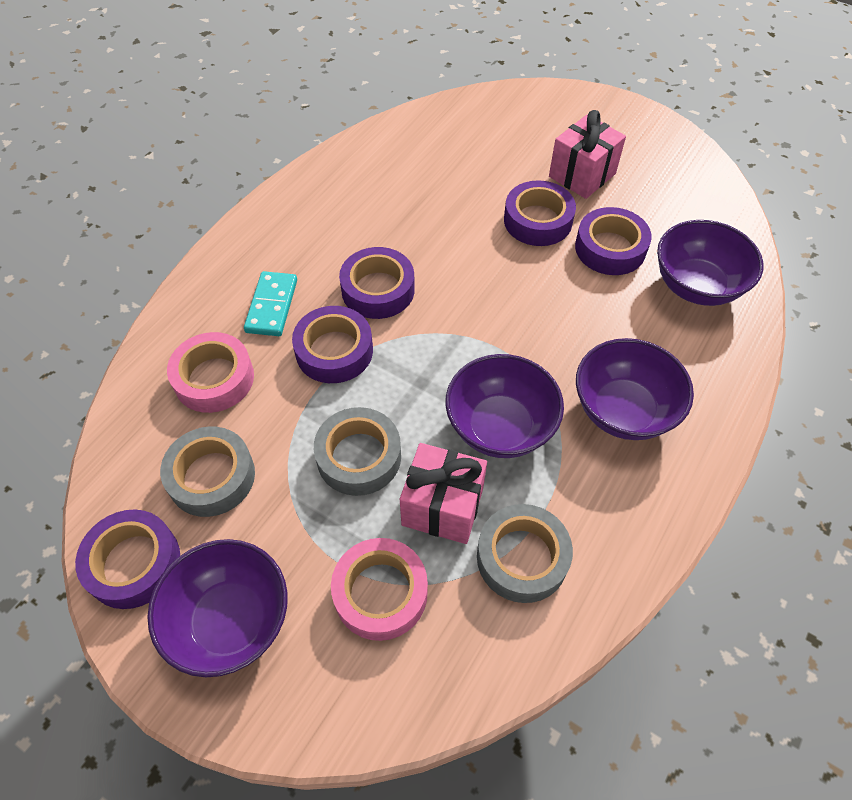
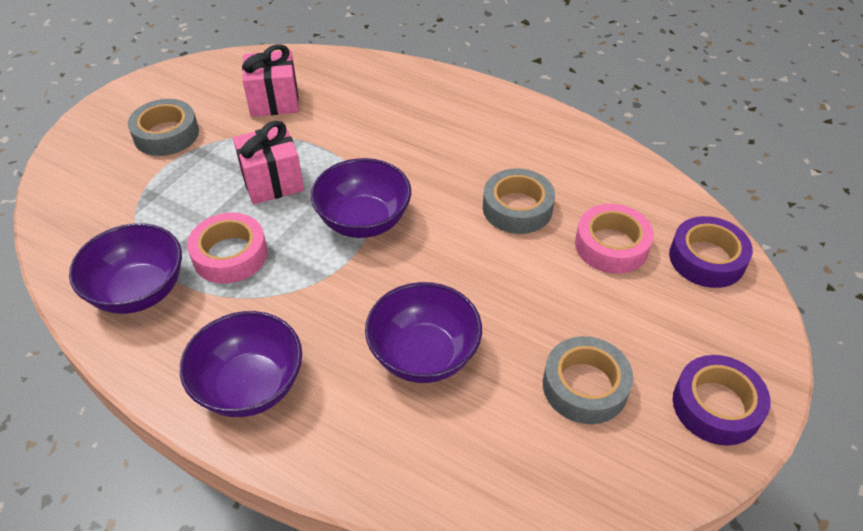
purple tape: [75,510,180,609] [292,306,373,383] [339,247,415,319] [504,180,576,246] [575,207,652,275] = 5 -> [669,216,753,288] [673,355,771,446] = 2
turquoise domino: [244,271,297,336] = 1 -> none = 0

